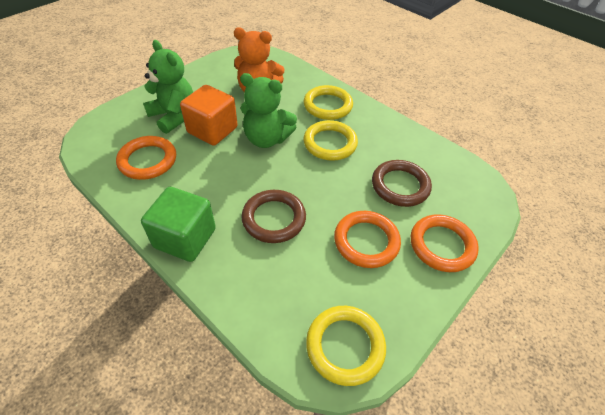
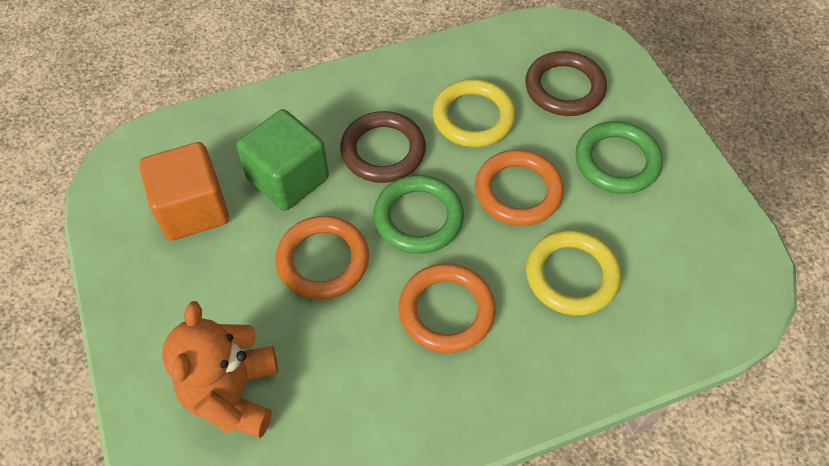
green ring: none = 0 -> [374,175,464,254] [575,121,663,194] = 2
green teddy bear: [143,40,193,134] [240,73,297,148] = 2 -> none = 0
yellow ring: [304,85,353,120] [304,120,358,161] [306,306,386,386] = 3 -> [432,79,516,147] [526,230,621,316] = 2

